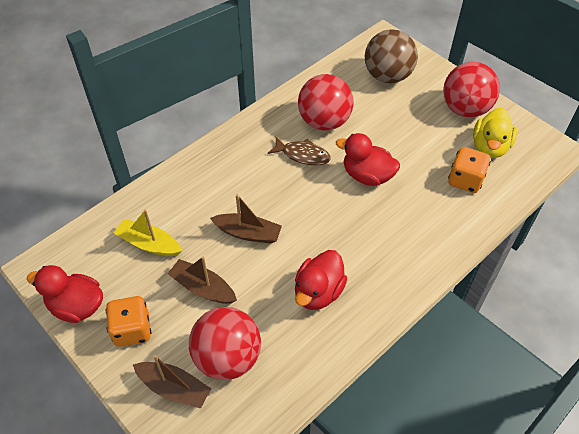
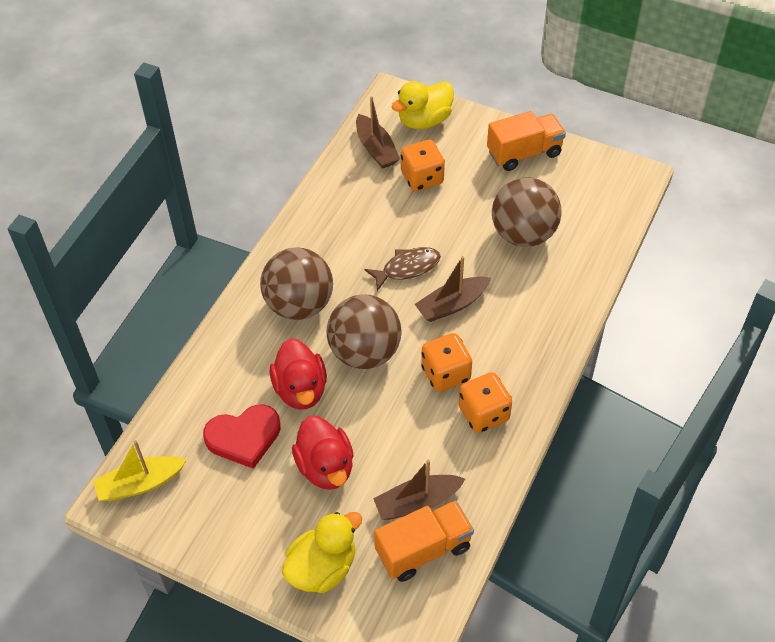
brown ball: [365,29,418,83] = 1 -> [260,247,333,320] [327,295,402,369] [492,177,561,247] = 3
orange dice: [106,296,151,347] [448,147,491,193] = 2 -> [401,140,445,191] [421,333,472,392] [459,372,512,433] = 3
orange truck: none = 0 -> [374,500,474,582] [487,111,566,171] = 2
red ball: [189,307,261,380] [298,74,354,131] [443,62,500,118] = 3 -> none = 0
red duck: [26,265,103,323] [295,250,347,310] [336,133,400,186] = 3 -> [270,338,327,409] [292,416,354,490] = 2
red heart: none = 0 -> [203,404,281,469] = 1
yellow duck: [473,108,517,158] = 1 -> [282,512,363,593] [391,81,454,129] = 2

